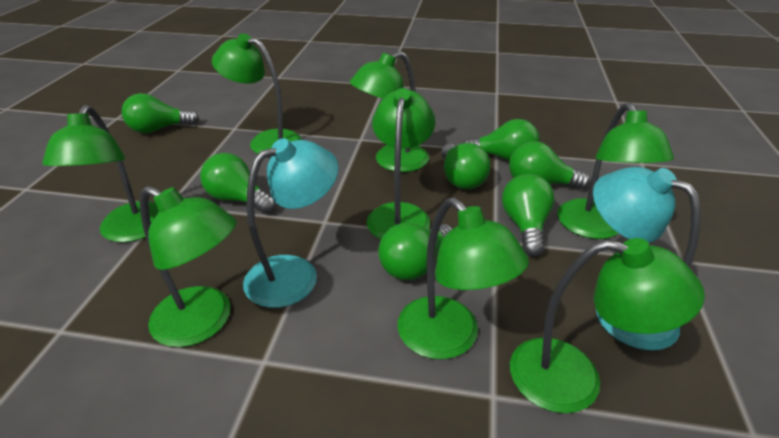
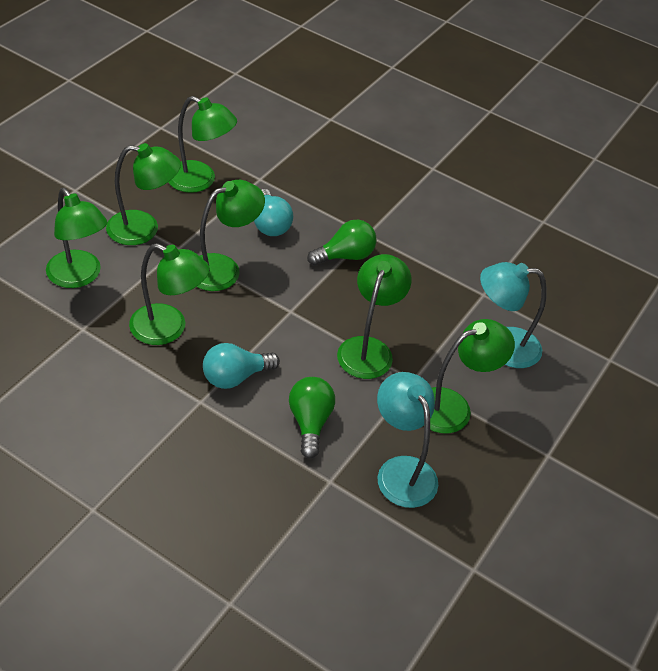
green lamp: [42,105,159,242] [139,186,237,347] [212,34,302,154] [350,51,429,172] [367,88,435,240] [398,198,529,360] [510,238,705,413] [557,102,674,239] = 8 -> [46,188,107,288] [106,143,181,245] [129,243,210,345] [168,96,237,193] [197,180,265,291] [337,254,411,379] [430,319,515,433] = 7
green light bulb: [122,93,199,133] [200,153,276,214] [378,223,453,280] [441,143,491,189] [463,119,540,161] [502,174,555,257] [509,141,591,189] = 7 -> [289,377,335,459] [307,220,376,266] = 2
turquoise light bulb: none = 0 -> [203,343,280,389] [254,189,293,236] = 2

